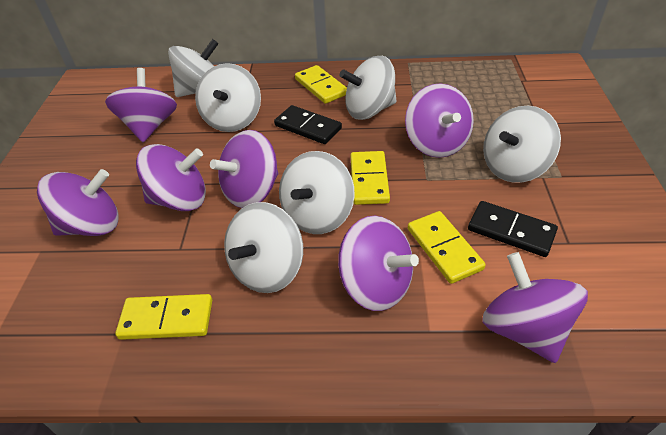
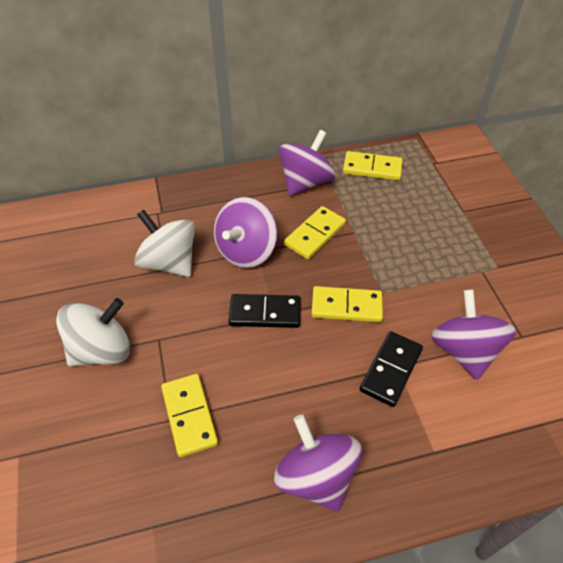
purple spinning top: [37,169,118,236] [105,68,177,142] [136,144,206,211] [210,130,278,208] [338,216,419,311] [405,83,474,158] [483,252,588,363] = 7 -> [214,197,277,268] [274,415,362,512] [278,130,335,196] [431,290,517,380] = 4
white spinning top: [168,39,219,97] [195,63,261,132] [224,202,303,293] [279,151,355,234] [340,56,397,120] [483,106,561,183] = 6 -> [56,298,130,366] [134,210,195,277] = 2

